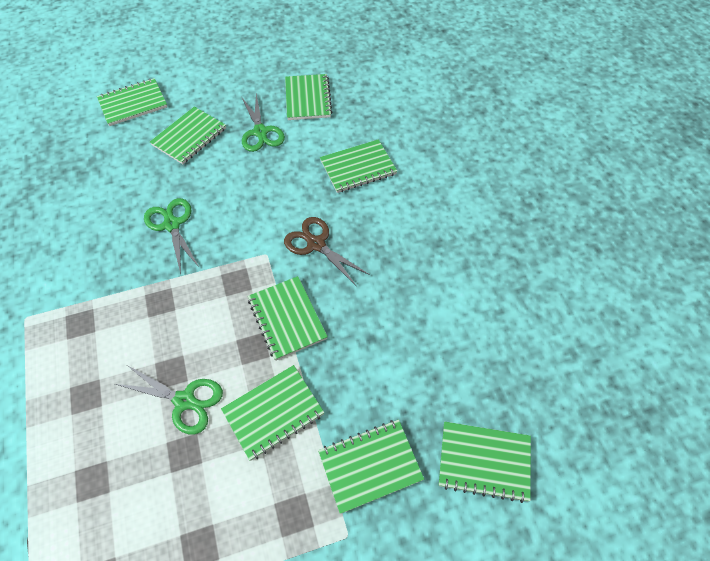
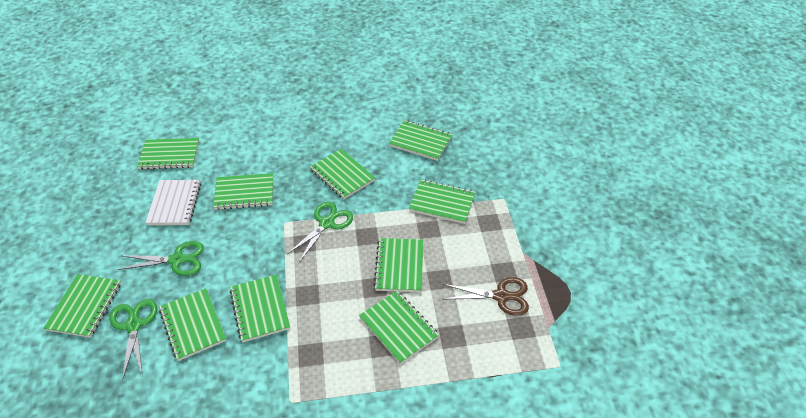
green notebook: [97,78,167,126] [150,107,226,164] [221,365,324,461] [248,276,328,361] [285,74,332,120] [318,420,424,514] [320,139,397,193] [439,422,531,503] = 8 -> [44,274,121,338] [137,138,199,170] [159,288,226,361] [213,173,273,210] [230,275,290,342] [310,149,375,199] [359,291,439,364] [374,238,423,292] [389,120,452,161] [409,179,476,224] = 10
white notebook: none = 0 -> [145,180,201,225] = 1

